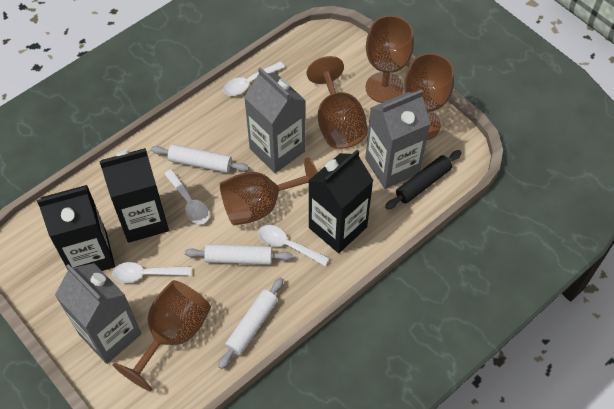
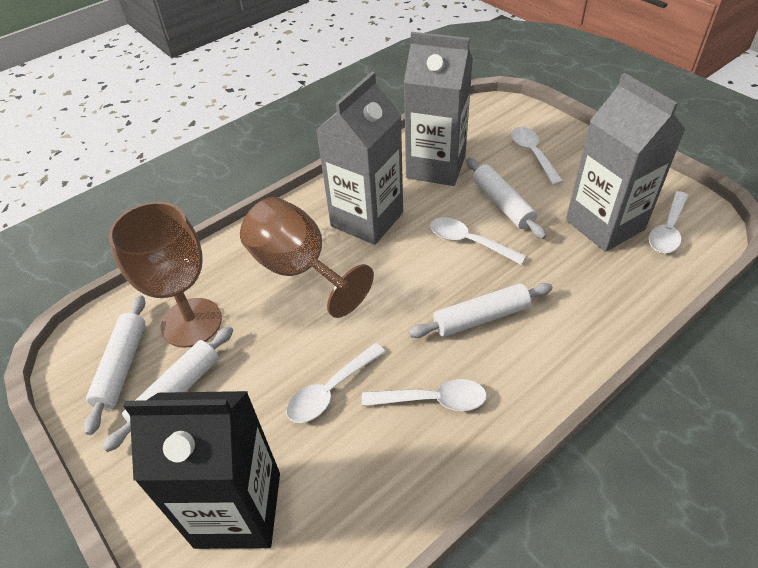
black carton: [37,185,115,271] [99,148,169,243] [309,150,373,253] = 3 -> [123,391,280,549] = 1
black rolling pin: [385,150,462,210] = 1 -> none = 0
brown goblet: [113,280,211,391] [220,157,318,225] [307,56,368,149] [365,15,414,103] [404,53,454,140] = 5 -> [109,202,222,348] [240,197,374,318] = 2
white rolling pin: [151,144,249,173] [185,244,292,265] [218,277,284,369] = 3 -> [84,295,145,435] [102,326,233,452] [409,283,553,338] [466,158,547,239] = 4
white spoon: [112,262,191,283] [164,169,210,224] [223,61,285,96] [258,225,329,266] = 4 -> [286,343,385,423] [362,379,487,411] [430,217,526,264] [511,127,563,185] [649,191,689,253] = 5

